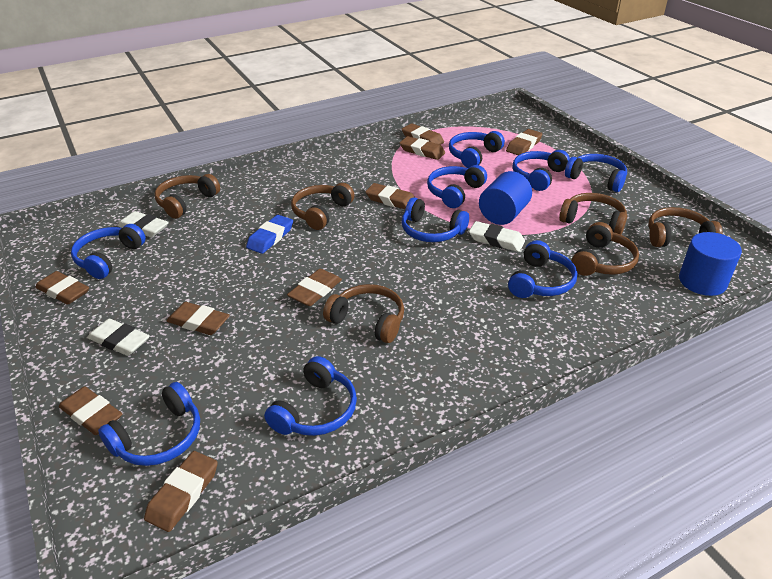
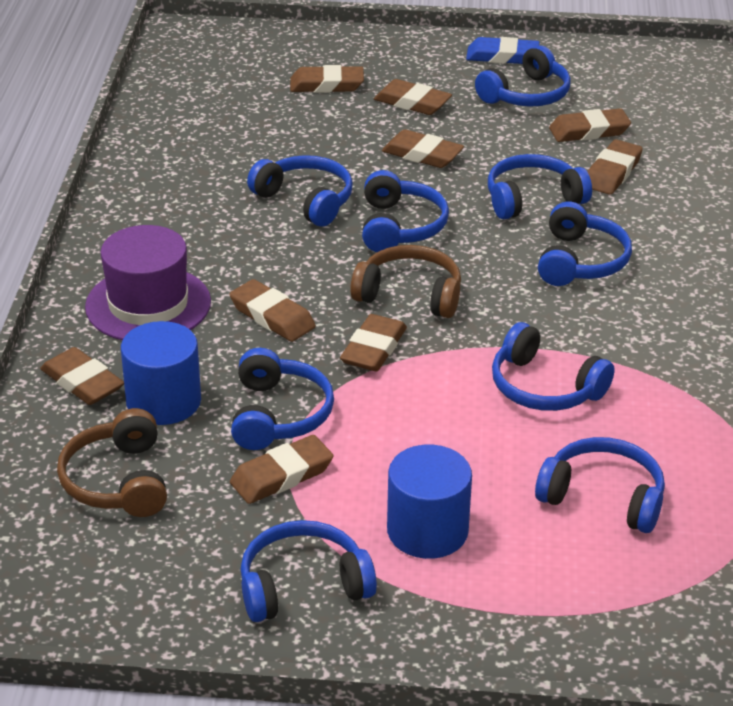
brown headphones: [154,174,220,219] [291,183,355,230] [323,284,404,343] [559,193,627,235] [571,222,639,276] [648,207,723,247] = 6 -> [57,408,167,517] [350,245,461,318] = 2
purple hat: none = 0 -> [85,225,211,340] = 1
white eraser: [88,319,150,356] [118,211,169,237] [469,221,525,252] = 3 -> none = 0

